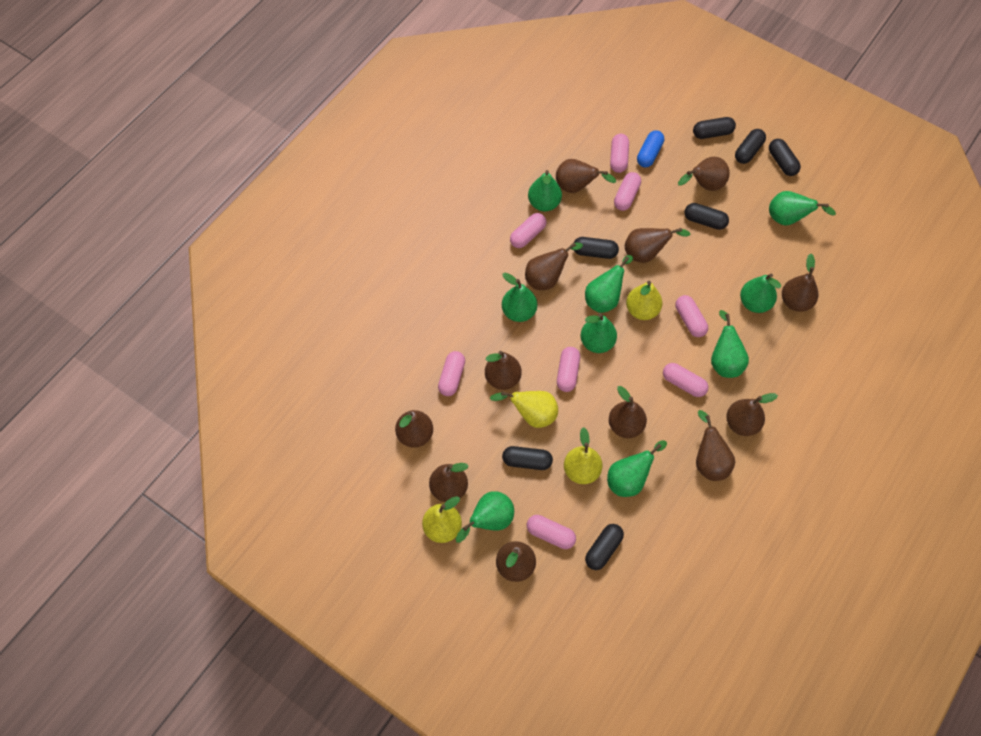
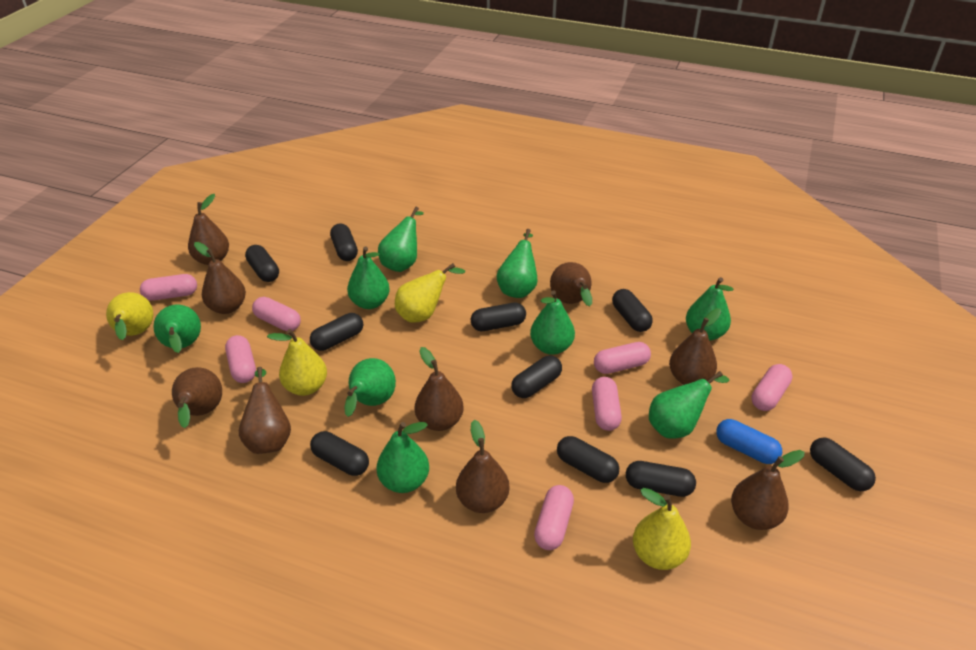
black capsule: [502,446,553,470] [574,237,619,259] [585,524,624,570] [684,203,729,230] [693,117,736,139] [735,129,766,164] [769,139,801,176] = 7 -> [245,245,279,282] [310,313,363,351] [310,431,369,476] [330,223,358,261] [471,303,526,331] [511,356,562,398] [557,436,619,483] [612,289,653,332] [626,461,696,497] [810,437,876,491] = 10
brown pear: [395,410,433,448] [429,463,469,502] [485,351,522,390] [496,541,536,582] [525,243,583,290] [556,159,616,193] [609,386,647,438] [625,228,691,263] [678,157,730,191] [696,410,735,481] [726,393,778,436] [782,254,818,312] = 12 -> [172,367,222,428] [188,194,229,265] [194,242,246,314] [239,367,291,454] [415,347,463,431] [456,420,509,513] [550,262,592,306] [669,308,721,385] [731,450,805,530] = 9
pink capsule: [438,351,465,396] [510,213,546,248] [527,515,576,549] [557,347,580,392] [610,134,629,173] [614,172,641,211] [663,363,708,397] [676,295,708,337] = 8 -> [140,274,197,301] [225,335,256,383] [252,297,301,331] [534,485,574,550] [592,377,622,431] [594,342,651,374] [751,364,793,411] = 7

